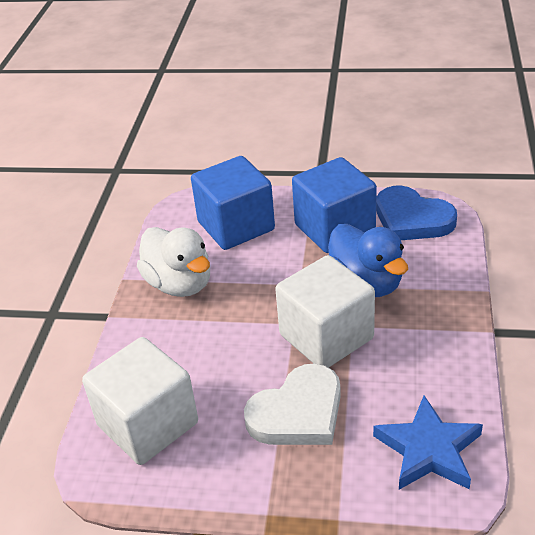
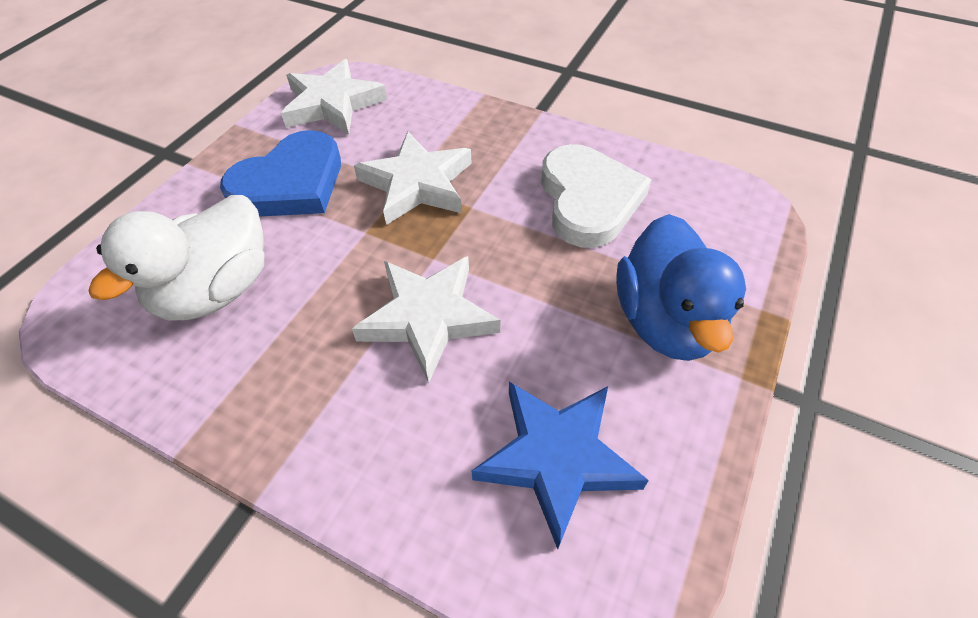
blue cube: [191,156,275,250] [292,157,377,253] = 2 -> none = 0
white cube: [82,337,198,465] [275,255,375,368] = 2 -> none = 0
white star: none = 0 -> [281,59,387,135] [352,256,500,383] [354,132,472,225] = 3

